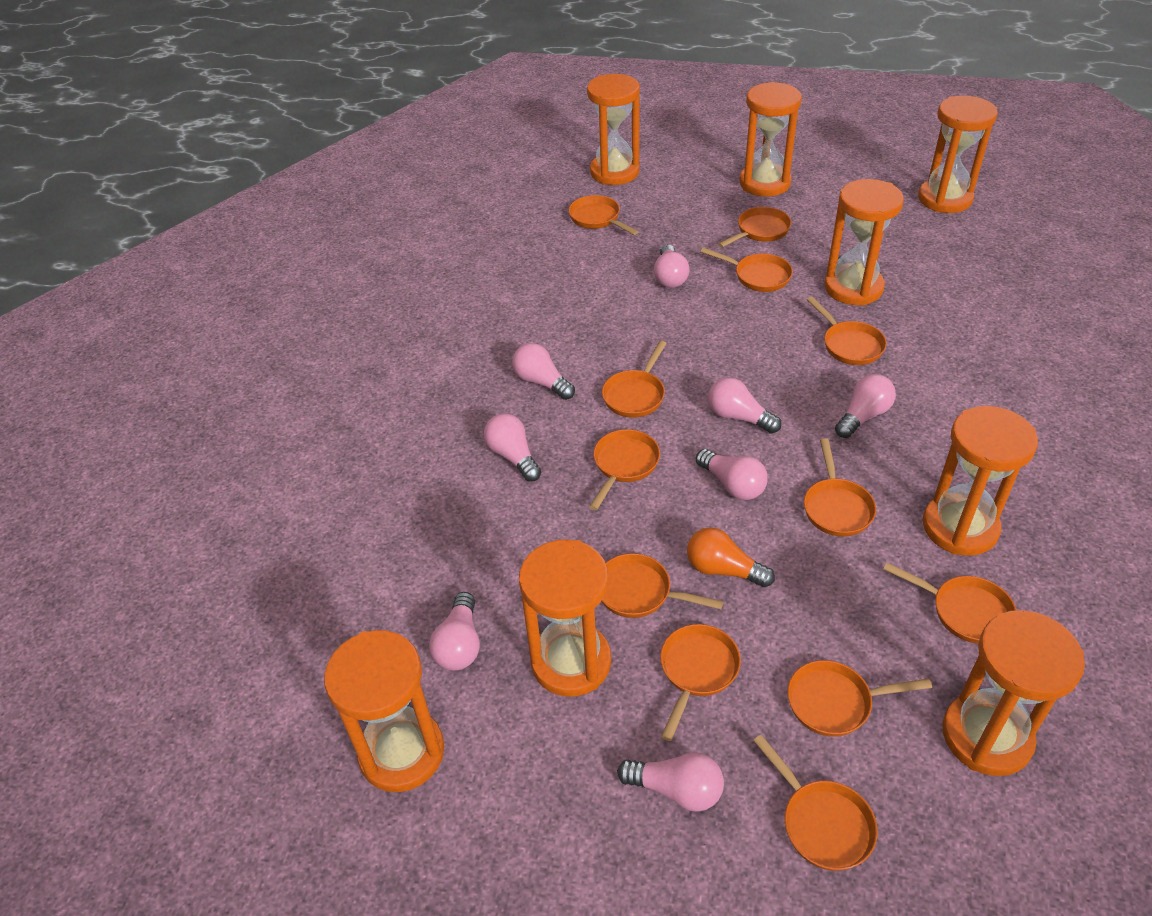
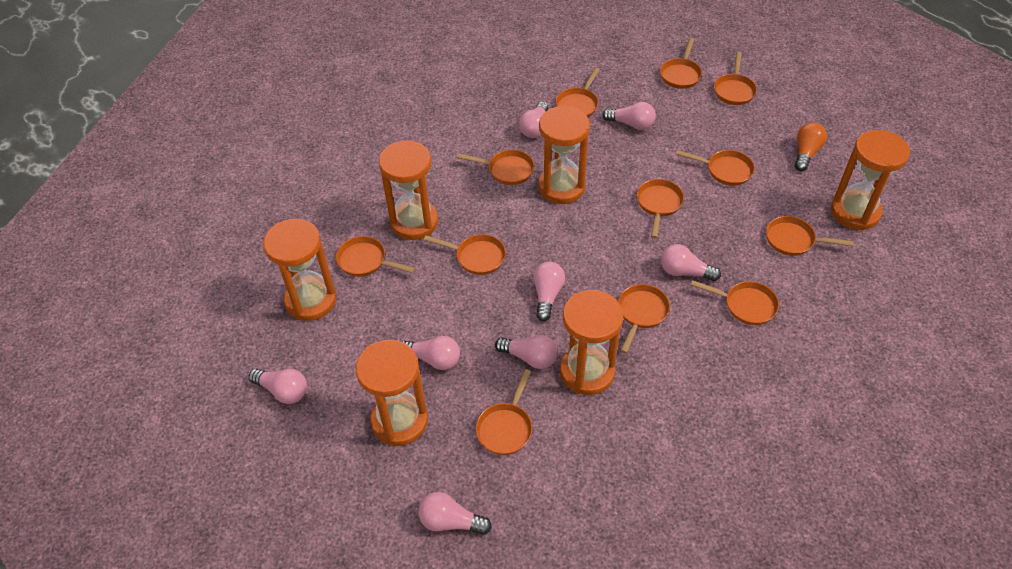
orange hourglass: [324,630,444,792] [519,539,611,697] [587,74,640,185] [739,82,802,197] [824,179,904,306] [918,96,998,213] [923,406,1038,556] [942,610,1085,776] = 8 -> [263,219,337,321] [356,340,428,446] [379,140,438,240] [538,106,590,204] [560,290,623,395] [831,130,910,230] = 6

